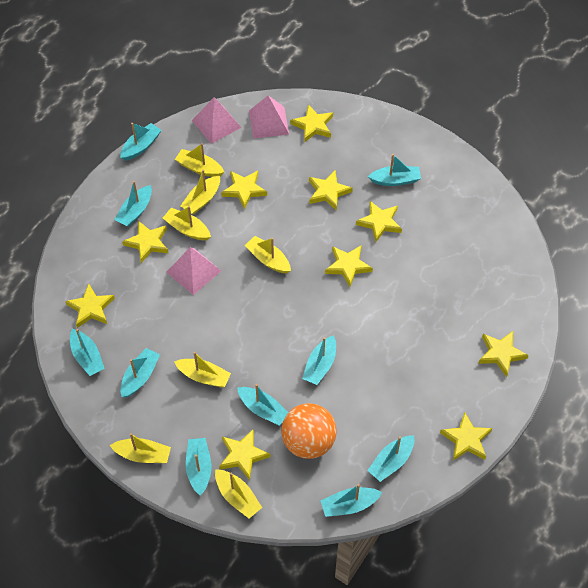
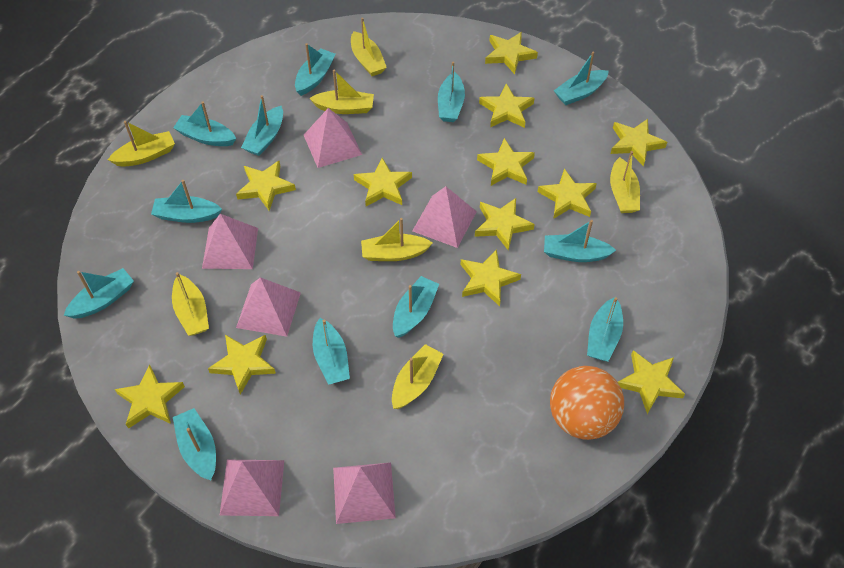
pink pyramid: [166,247,221,295] [192,97,241,144] [249,95,289,139] = 3 -> [202,214,258,269] [220,460,284,516] [236,277,301,337] [304,108,362,168] [333,462,396,524] [412,186,477,248] = 6
turquoise boat: [70,329,105,376] [115,181,152,227] [120,123,161,161] [120,348,160,398] [186,438,212,496] [237,384,289,426] [302,335,336,385] [321,484,382,517] [367,435,415,482] [368,154,421,186] = 10 -> [63,268,134,319] [151,180,222,223] [173,101,236,146] [173,408,216,480] [241,95,283,156] [295,43,336,96] [313,318,350,385] [393,276,439,338] [438,62,465,122] [544,220,616,262] [554,52,609,105] [587,297,623,362] = 12
yellow star: [65,283,115,328] [122,221,168,263] [219,430,271,481] [221,171,267,210] [291,104,333,143] [309,171,353,211] [325,246,373,287] [356,201,402,242] [440,412,493,461] [478,331,529,377] = 10 -> [115,364,185,429] [208,335,276,395] [236,161,296,211] [354,158,412,206] [460,249,521,306] [475,198,535,251] [477,138,535,186] [479,83,535,128] [485,32,538,74] [538,168,597,219] [610,119,667,167] [618,350,685,414] = 12

